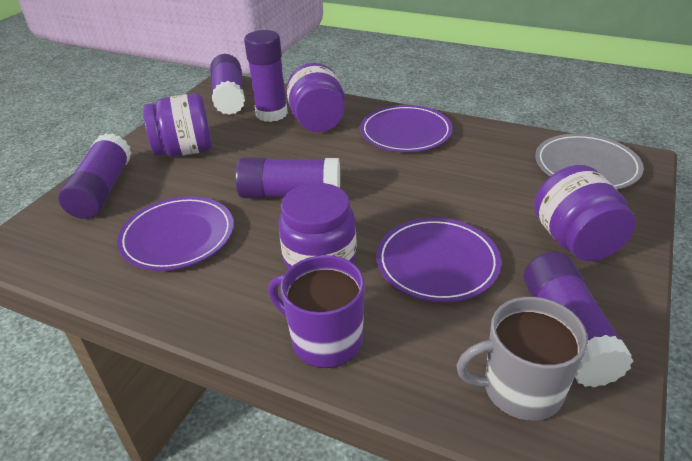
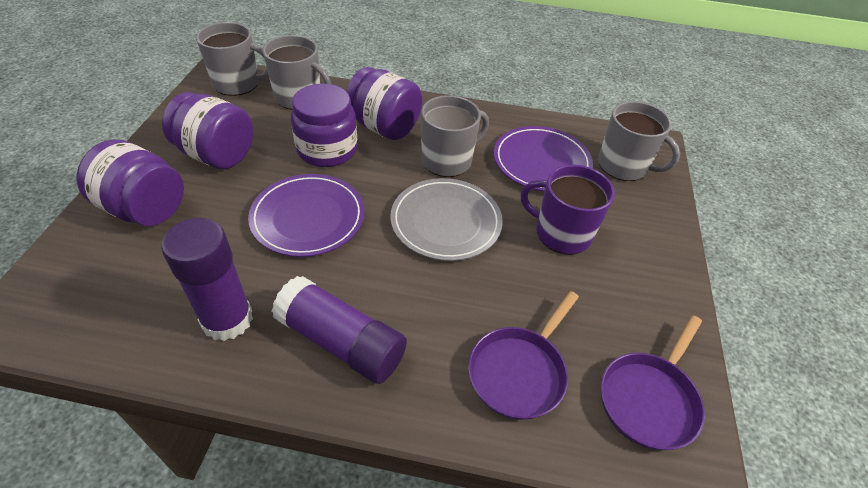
grey mug: [456,297,588,421] = 1 -> [196,22,269,96] [263,35,331,110] [421,95,489,177] [598,101,680,181] = 4
purple glue stick: [58,133,132,219] [210,54,245,115] [235,158,340,198] [244,30,288,122] [524,252,633,387] = 5 -> [161,218,253,341] [272,276,407,384] = 2
purple pan: none = 0 -> [468,291,579,420] [601,315,705,450] = 2
purple plate: [117,196,234,271] [360,105,453,152] [376,218,501,302] = 3 -> [248,174,365,257] [494,126,593,192] = 2

